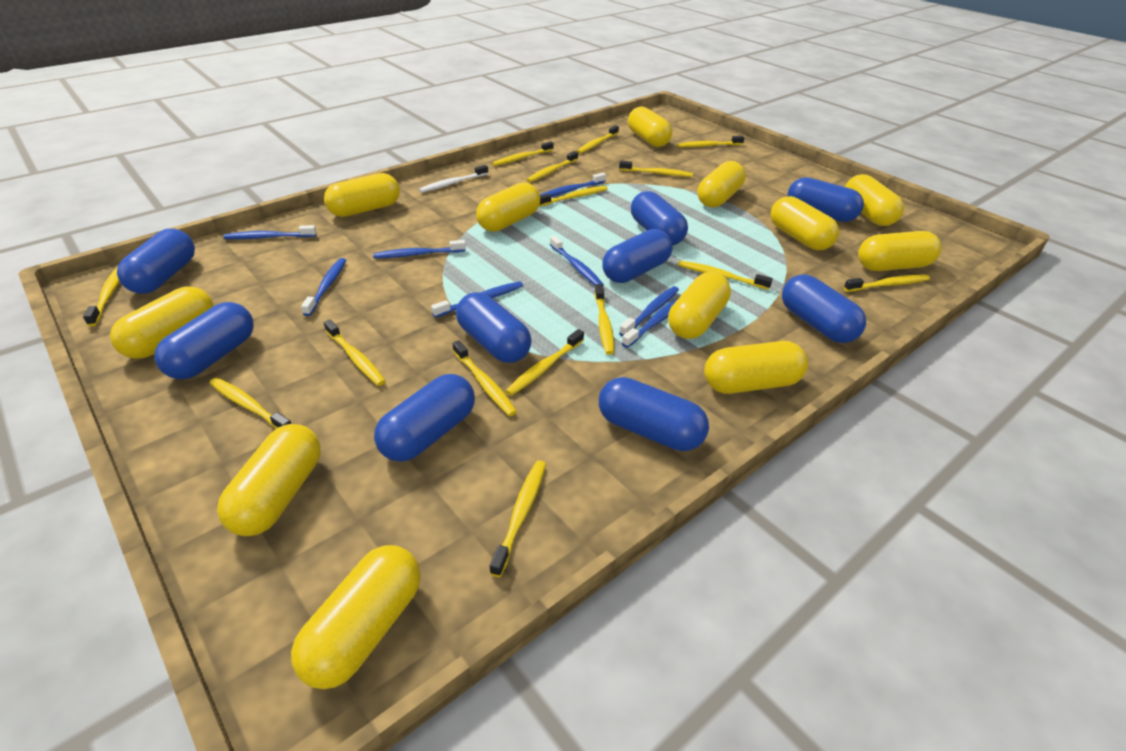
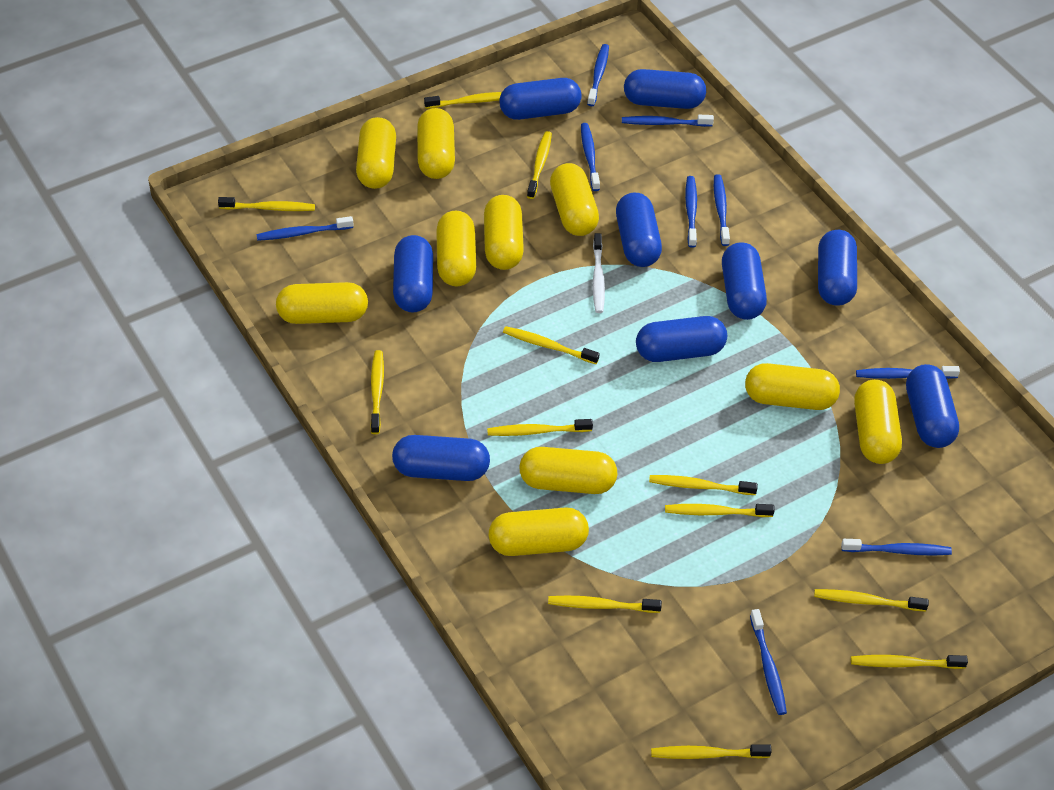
blue toothbrush: [224,225,317,239] [301,258,346,316] [373,240,466,259] [431,281,523,318] [540,173,606,197] [550,236,604,286] [619,286,679,337] [622,298,678,348] = 8 -> [256,216,354,241] [581,123,600,191] [587,44,609,106] [622,115,714,127] [685,176,697,248] [714,174,730,246] [750,609,787,715] [841,539,952,556] [856,366,960,379] = 9
yellow capsule: [110,286,214,359] [217,424,321,536] [291,545,421,689] [324,173,400,217] [476,182,540,232] [628,107,672,147] [668,272,731,339] [698,161,746,208] [704,341,808,394] [771,196,839,250] [845,174,904,226] [858,231,942,271] = 12 -> [276,282,368,324] [356,117,396,189] [417,108,455,179] [436,211,476,286] [484,195,524,270] [489,507,589,556] [519,447,618,494] [550,163,599,236] [745,363,840,410] [854,379,902,464] = 10
yellow toothbrush: [83,267,120,326] [210,378,291,429] [324,320,386,386] [452,340,517,416] [490,460,546,577] [492,141,554,166] [505,329,584,396] [526,151,578,182] [539,186,607,207] [577,125,619,154] [595,284,614,355] [619,161,693,177] [677,136,744,147] [678,261,773,290] [844,275,930,292] = 15 -> [218,197,315,211] [371,350,384,434] [424,92,502,109] [487,419,593,436] [503,326,600,364] [527,131,552,199] [548,596,662,613] [649,475,758,495] [651,744,772,759] [665,504,775,517] [814,589,929,612] [851,655,968,669] = 12

